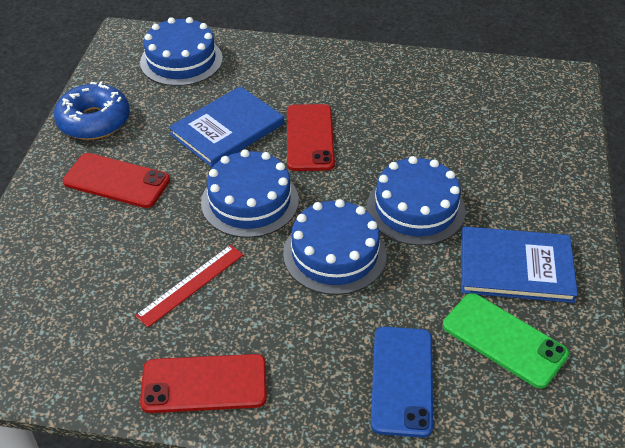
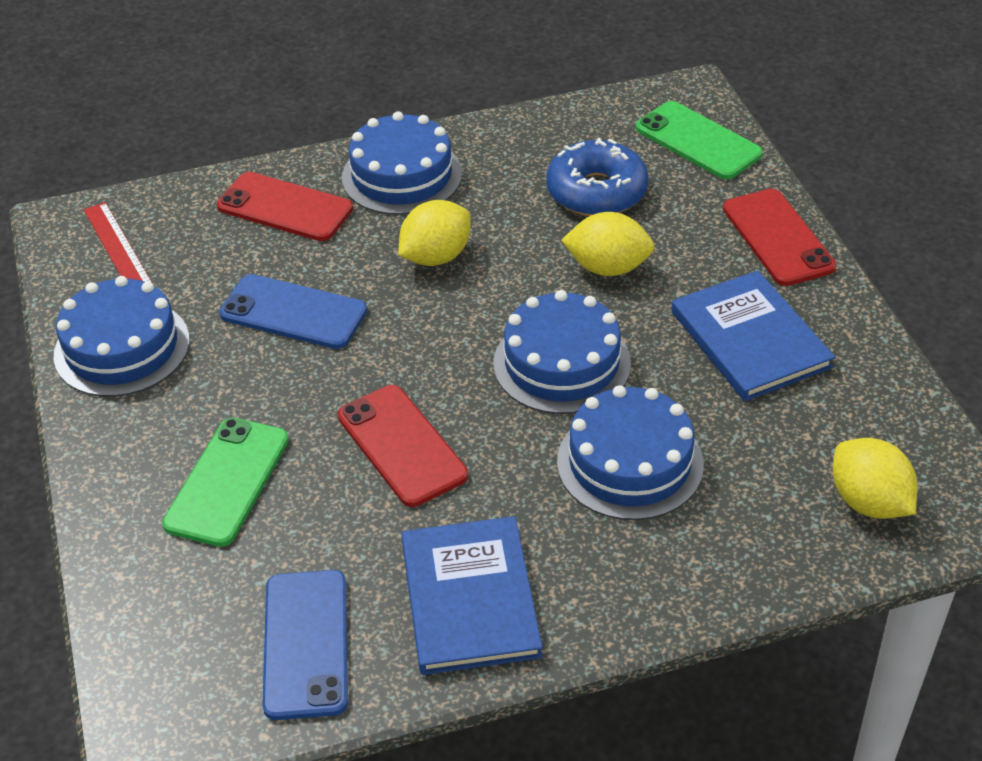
blue phone: [371,326,433,438] = 1 -> [219,274,367,349] [262,570,348,720] = 2
green phone: [443,293,569,389] = 1 -> [162,418,289,547] [636,101,763,179] = 2
yellow lemon: none = 0 -> [398,200,471,266] [561,212,655,276] [833,438,917,519] = 3

